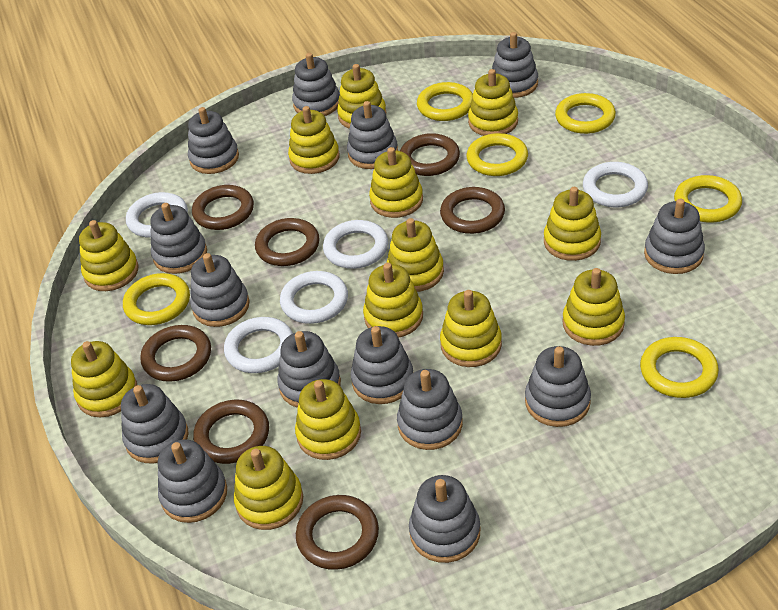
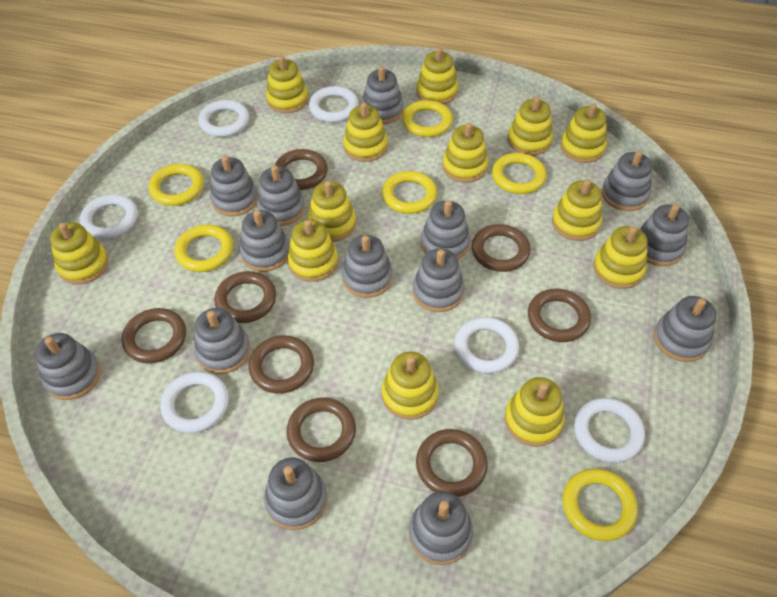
brown ring: [140,325,211,382] [192,185,254,230] [193,400,269,464] [255,218,320,266] [296,495,379,570] [400,133,460,176] [440,187,505,234] = 7 -> [122,308,186,363] [215,271,276,323] [248,335,314,394] [275,149,328,190] [286,398,356,462] [416,429,488,497] [472,224,531,272] [528,289,591,342] = 8
white ring: [126,192,188,238] [224,317,293,373] [280,271,348,324] [323,220,388,269] [583,162,648,207] = 5 -> [80,194,138,239] [160,371,229,433] [198,100,249,137] [309,86,359,122] [454,317,519,373] [574,398,645,463] = 6

